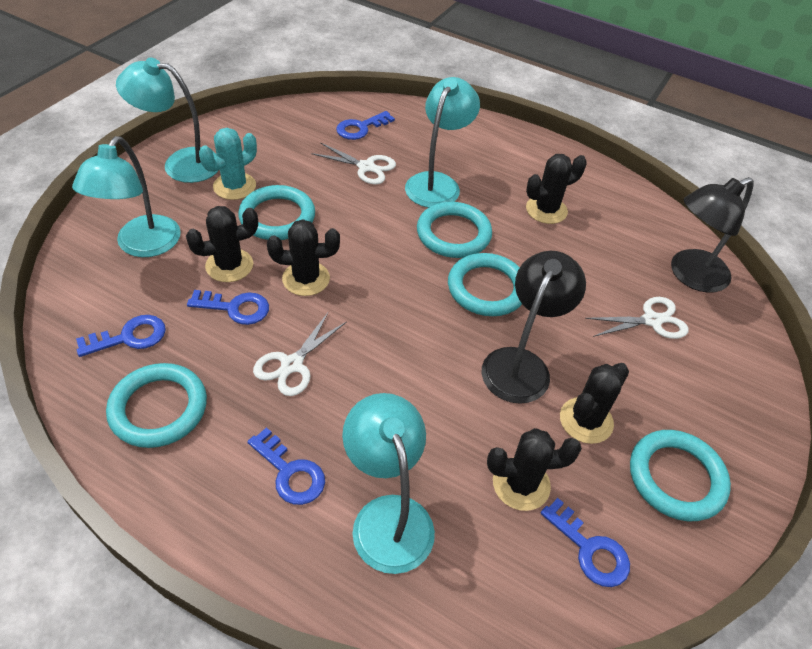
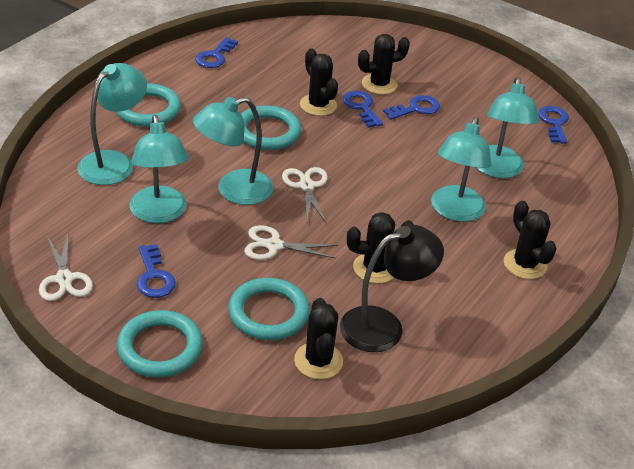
black lamp: [482,251,586,404] [671,177,754,293] = 2 -> [340,225,444,352] = 1
turquoise cactus: [199,128,257,200] = 1 -> none = 0
turquoise lamp: [72,136,181,257] [116,58,219,183] [342,393,435,574] [405,77,480,208] = 4 -> [77,63,147,185] [129,115,189,223] [193,97,273,205] [431,117,491,222] [476,77,539,178] = 5
turquoise ring: [106,363,207,448] [238,185,315,240] [417,202,492,258] [448,253,522,316] [630,430,731,521] = 5 -> [116,83,181,127] [117,310,203,377] [228,278,310,340] [241,105,301,150] = 4

